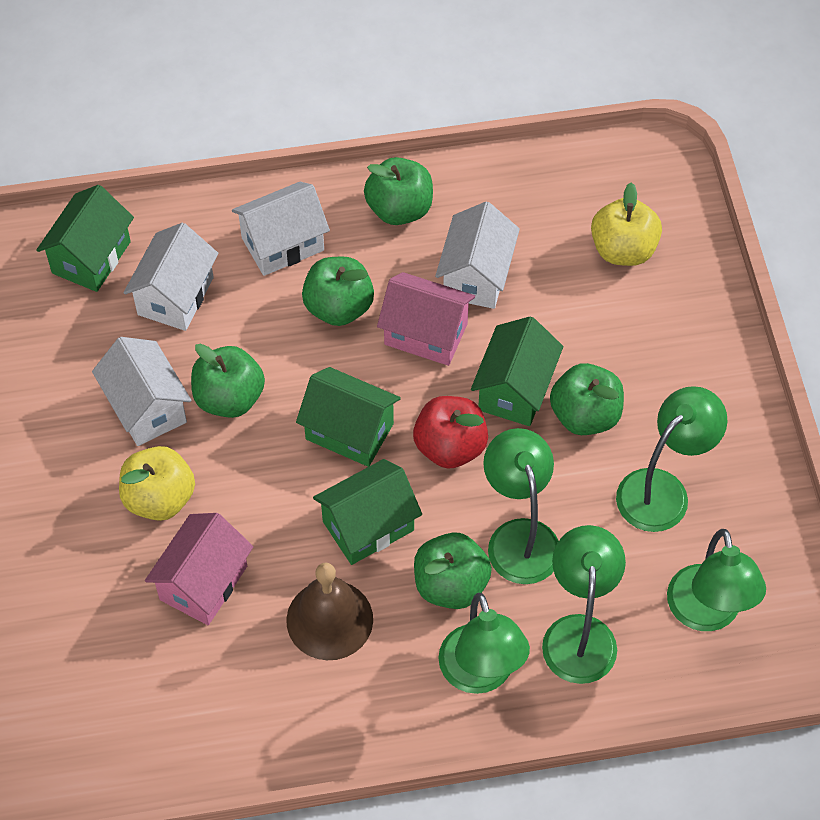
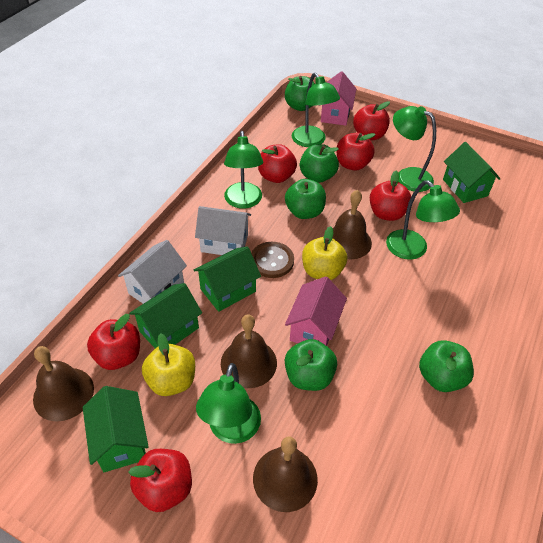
brown bell: [286,563,373,660] = 1 -> [33,346,94,422] [221,314,277,388] [253,436,318,512] [333,190,372,259] = 4
brown button: none = 0 -> [251,242,294,278] = 1
red apple: [413,396,488,469] = 1 -> [87,314,140,370] [128,449,192,512] [258,144,297,183] [337,133,376,171] [353,101,390,140] [370,171,411,221] = 6
white house: [92,337,192,446] [123,223,219,331] [232,182,330,276] [435,201,520,309] = 4 -> [118,240,187,304] [195,206,251,255] = 2

